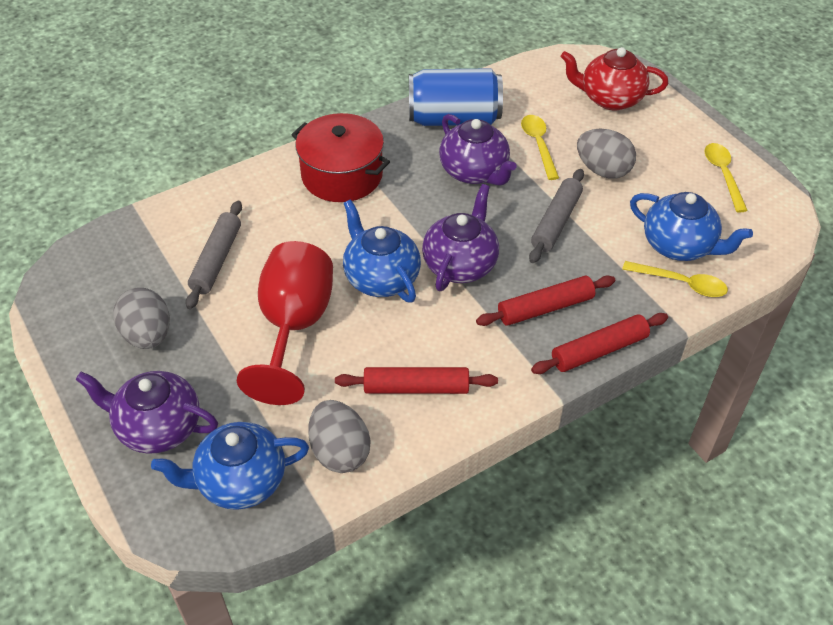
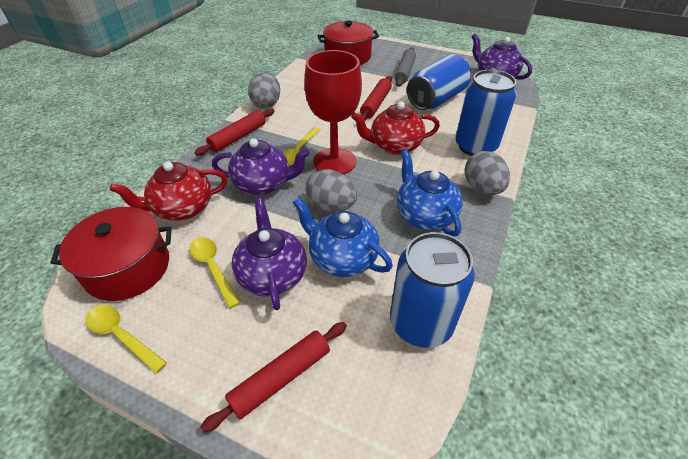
blue can: [409,68,503,126] = 1 -> [390,232,475,348] [407,54,471,110] [455,70,517,156] = 3
blue teapot: [151,422,309,510] [343,199,421,302] [630,192,753,261] = 3 -> [293,197,393,277] [397,149,463,237] = 2
grey rolling pin: [186,201,242,309] [529,169,584,263] = 2 -> [394,47,416,87] = 1
red pot: [291,113,390,202] = 1 -> [51,207,172,301] [318,21,379,65] = 2
red teapot: [561,47,668,110] = 1 -> [110,162,227,221] [351,101,440,155] = 2

